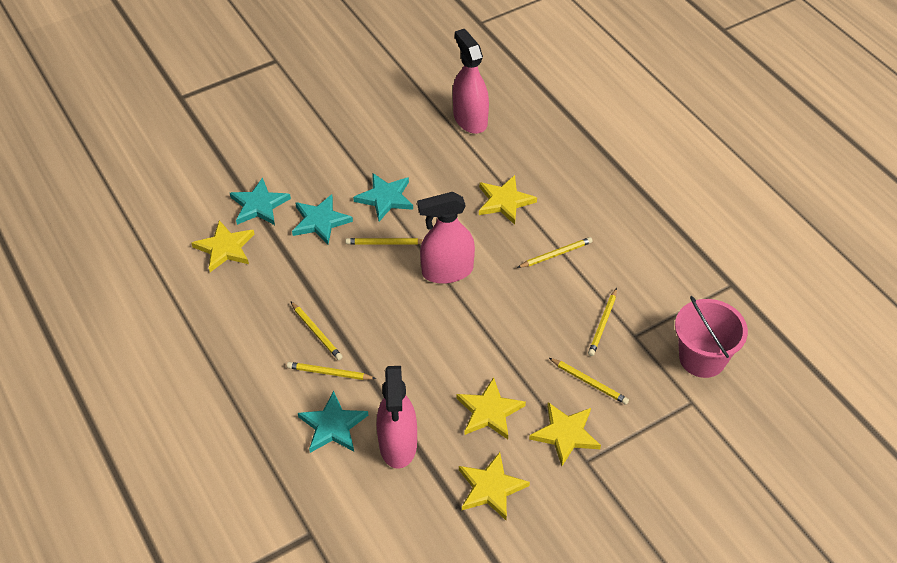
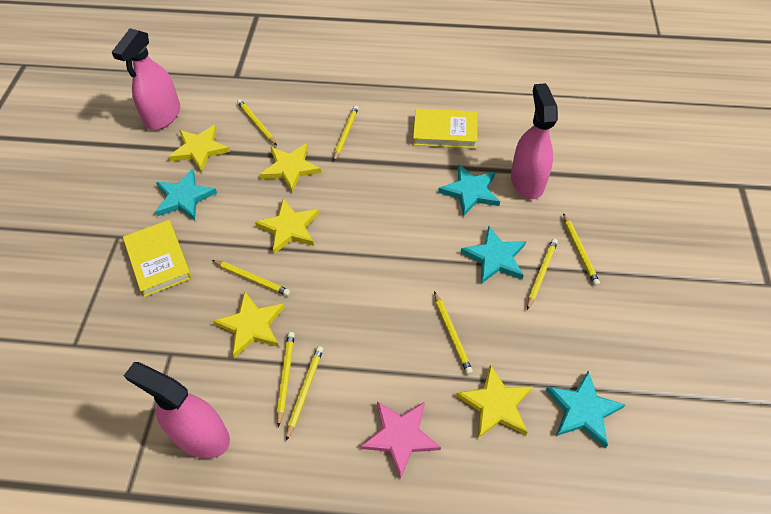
pink bucket: [675,296,748,378] = 1 -> none = 0
pink star: none = 0 -> [360,401,441,479] = 1
yellow book: none = 0 -> [123,220,192,297] [413,108,477,149] = 2
yellow pencil: [287,362,376,380] [290,301,343,360] [346,238,423,245] [517,237,593,268] [549,358,629,405] [588,288,617,356] = 6 -> [212,260,290,296] [237,99,277,145] [277,332,295,428] [286,346,323,441] [333,106,359,161] [434,291,473,374] [527,239,558,310] [563,213,600,286] = 8

